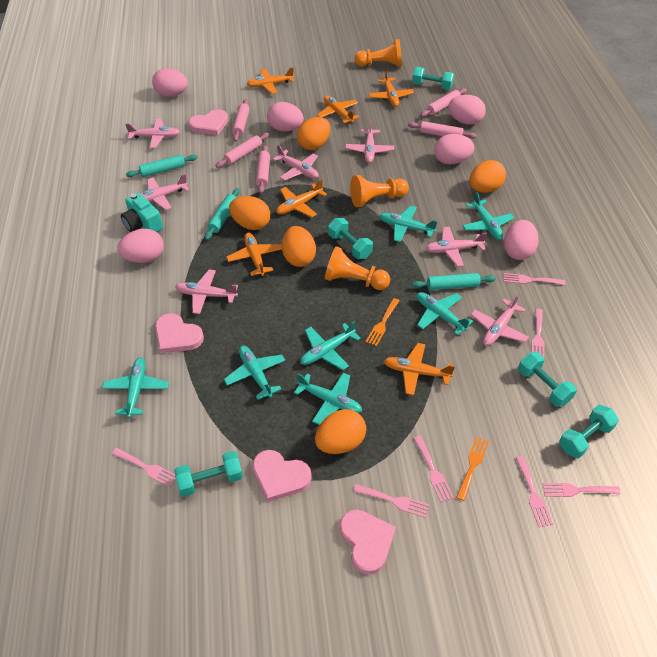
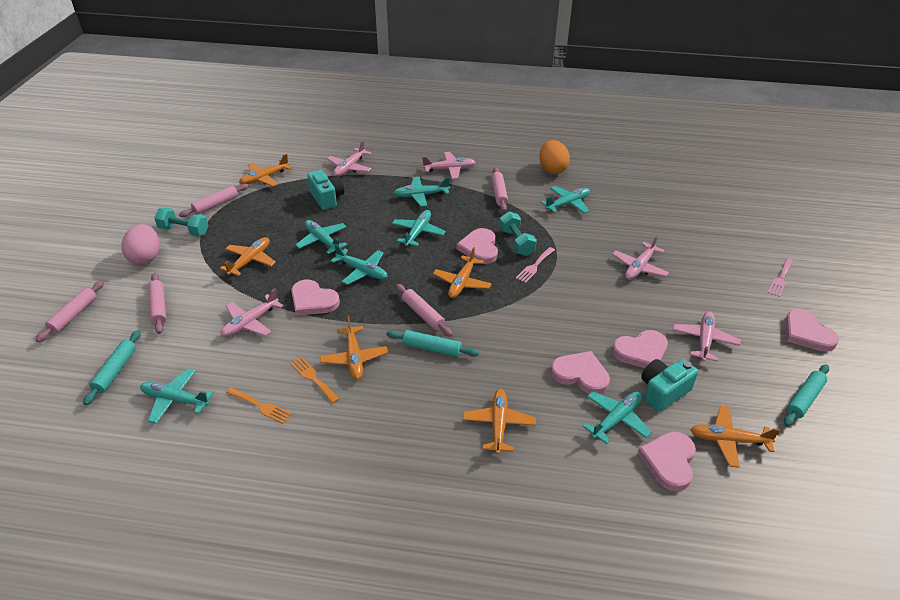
orange egg: [229,196,270,230] [282,226,316,267] [297,117,330,150] [315,409,366,454] [470,160,506,193] = 5 -> [539,140,570,174] = 1
orange pawn: [325,246,390,290] [350,175,409,207] [354,39,402,67] = 3 -> none = 0
pink egg: [117,229,164,263] [152,68,188,97] [267,102,304,132] [434,134,474,164] [448,95,486,125] [504,220,539,260] = 6 -> [121,224,159,265] = 1
pink fork: [112,448,176,488] [353,484,429,518] [413,436,454,502] [504,273,565,285] [516,456,553,527] [532,309,545,357] [542,483,621,497] = 7 -> [516,247,555,283] [768,259,793,297] = 2
pink heart: [155,313,204,353] [188,109,228,135] [252,450,312,502] [339,509,396,574] = 4 -> [291,280,340,316] [456,228,498,264] [551,351,610,394] [612,330,668,368] [638,432,696,491] [785,309,839,352] = 6
pink plane: [125,119,180,148] [140,174,189,210] [175,269,238,314] [273,145,319,181] [345,120,394,163] [425,227,487,267] [471,294,529,346] = 7 -> [220,289,283,337] [327,140,371,176] [422,152,476,179] [612,235,669,280] [673,311,741,362] = 5
turquoise camera: [121,193,163,232] = 1 -> [307,170,344,210] [641,359,698,412] = 2
turquoise dumbbell: [174,451,243,497] [328,218,373,259] [412,67,454,90] [518,352,577,407] [559,405,619,458] = 5 -> [154,208,209,236] [499,211,537,256] = 2

